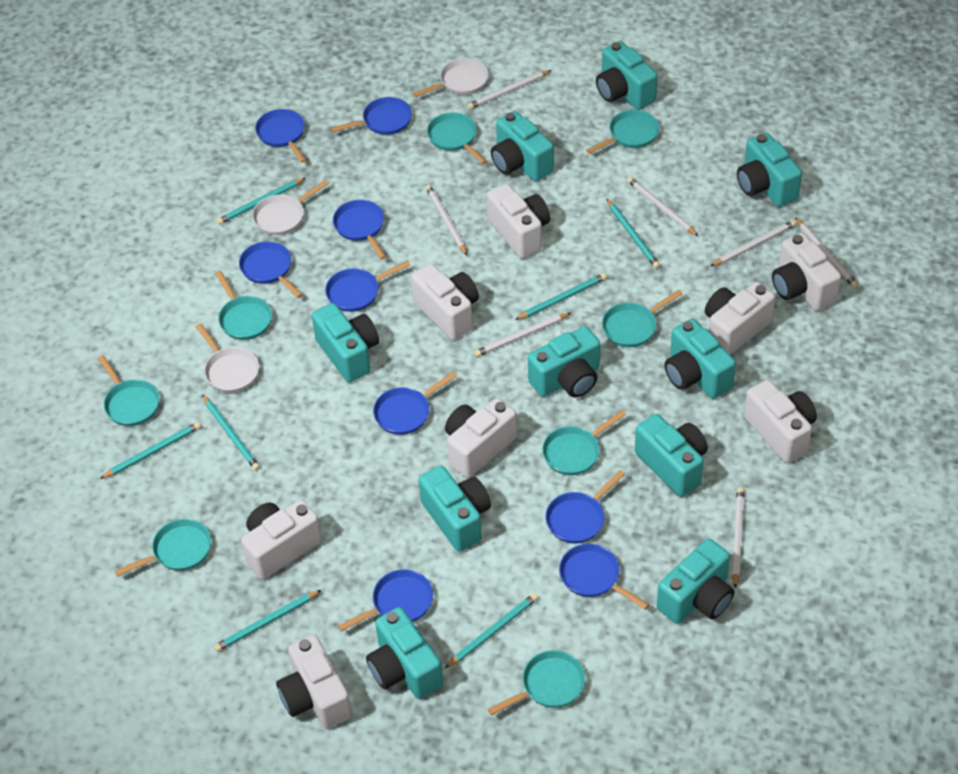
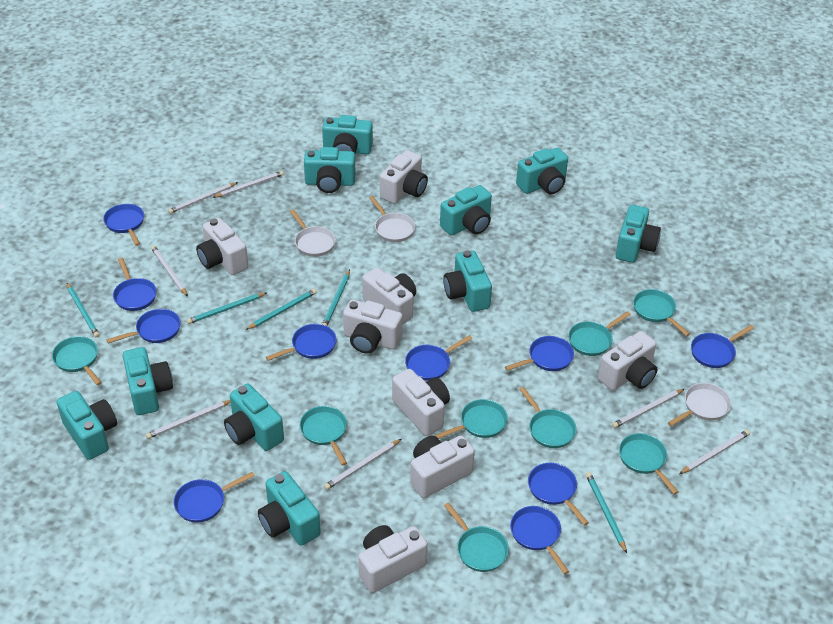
blue pan: [239,241,303,298] [255,109,306,163] [325,261,410,312] [331,97,412,135] [333,200,386,259] [338,569,433,632] [373,372,457,435] [545,470,625,544] [559,544,649,609] = 9 -> [103,204,144,246] [107,309,181,344] [113,258,157,311] [174,472,255,523] [266,324,337,361] [405,335,472,381] [505,336,574,371] [510,506,569,574] [528,463,589,526] [691,325,754,368] = 10
turquoise pencil: [100,422,201,479] [202,394,260,471] [214,590,321,652] [217,178,305,224] [445,593,538,668] [515,273,607,320] [606,198,660,268] = 7 -> [67,283,100,338] [187,293,266,324] [246,289,317,330] [322,270,350,326] [586,472,627,553] = 5

